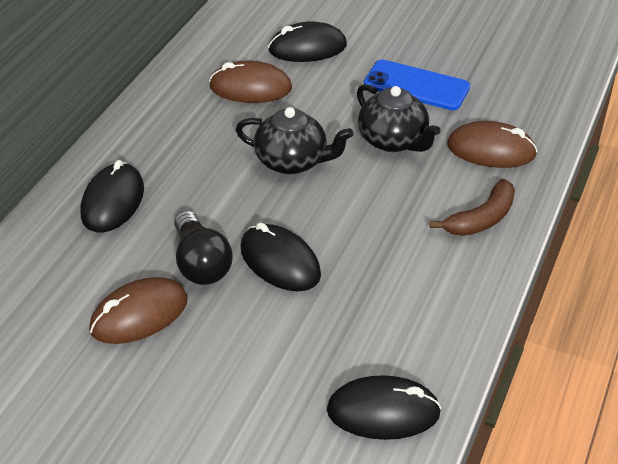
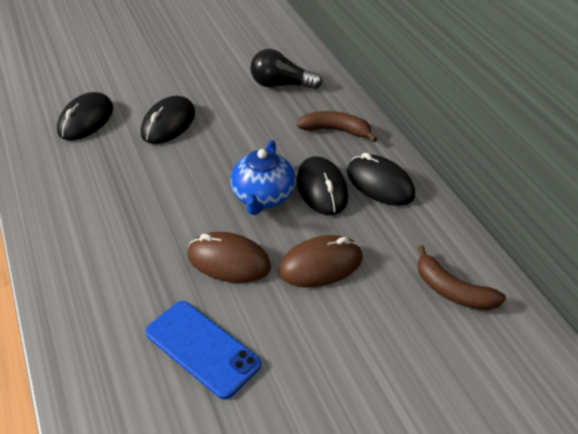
black teapot: [236,107,353,174] [357,84,440,152] = 2 -> none = 0
blue teapot: none = 0 -> [230,140,296,215] = 1
brown banana: [430,179,515,236] = 1 -> [297,111,377,142] [417,245,506,310] = 2
brown mouse: [89,277,188,344] [209,61,292,103] [447,121,538,168] = 3 -> [187,232,271,283] [278,235,363,287] = 2

